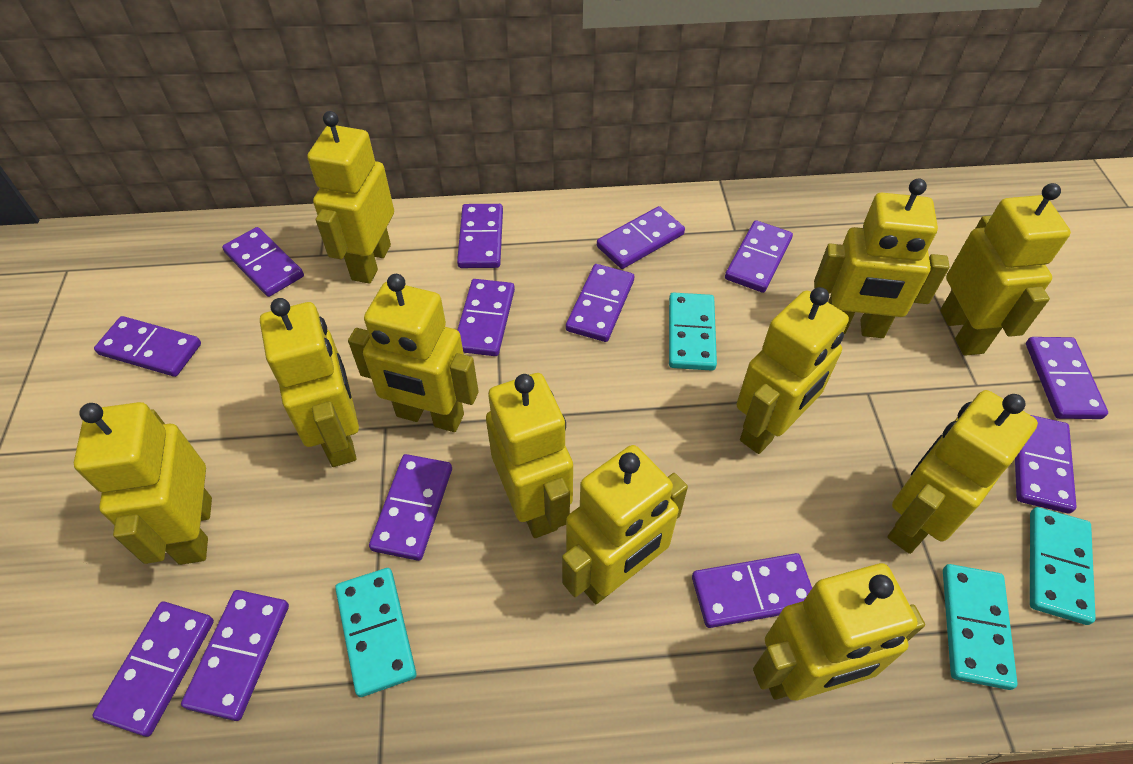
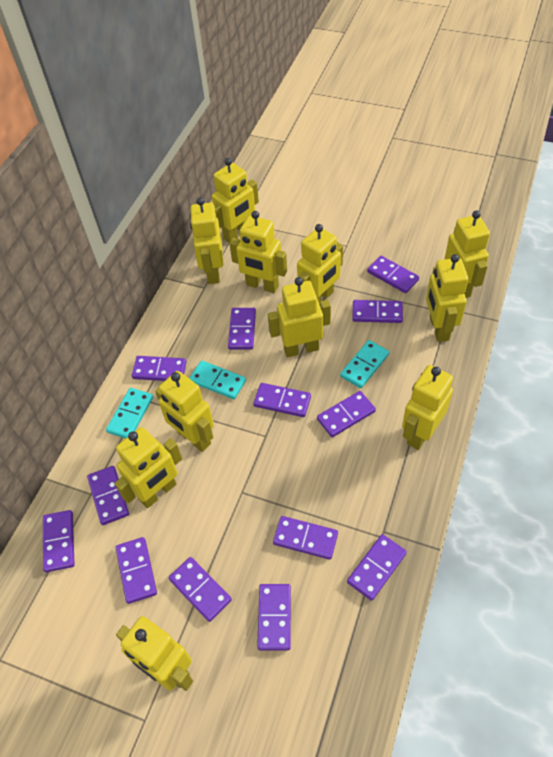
turquoise domino: [335,568,416,697] [669,293,717,371] [943,564,1018,690] [1030,507,1096,625] = 4 -> [106,388,153,439] [189,361,246,399] [340,340,390,388] = 3

